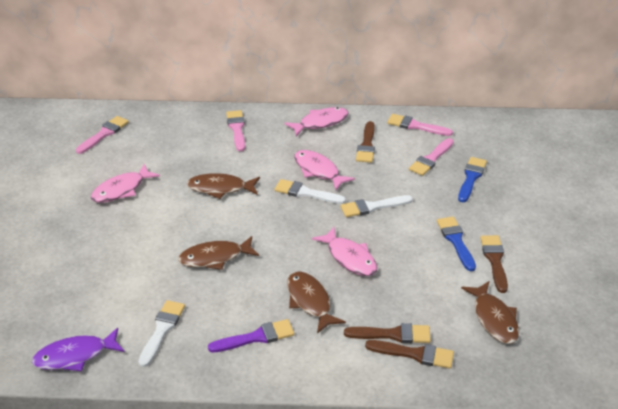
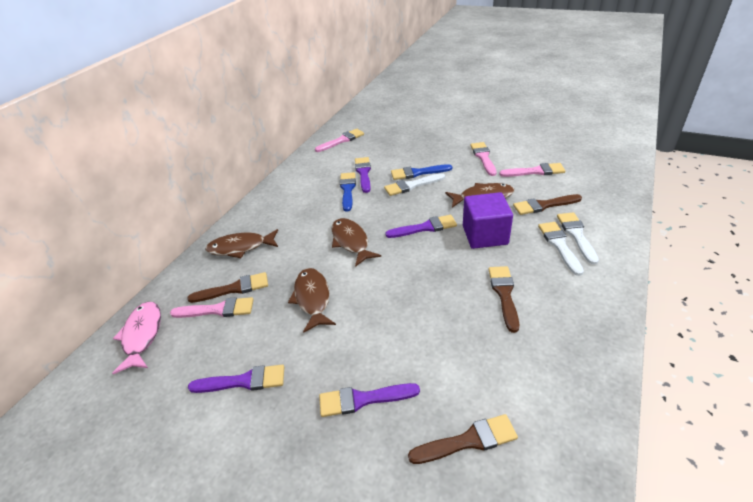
pink fish: [90,164,160,203] [284,107,349,136] [294,150,355,190] [312,227,377,276] = 4 -> [112,302,161,374] = 1
purple brush: [208,319,294,352] = 1 -> [188,365,284,393] [319,383,420,417] [355,157,371,193] [385,215,457,238] = 4
purple cube: none = 0 -> [463,192,513,249] = 1
purple fish: [32,328,125,371] = 1 -> none = 0

